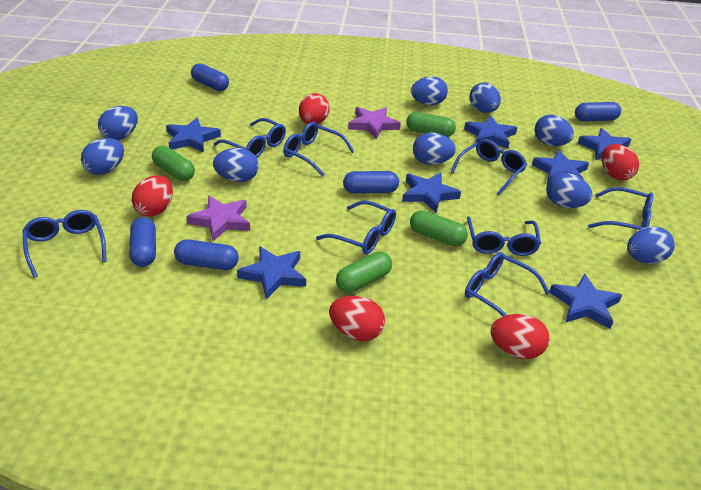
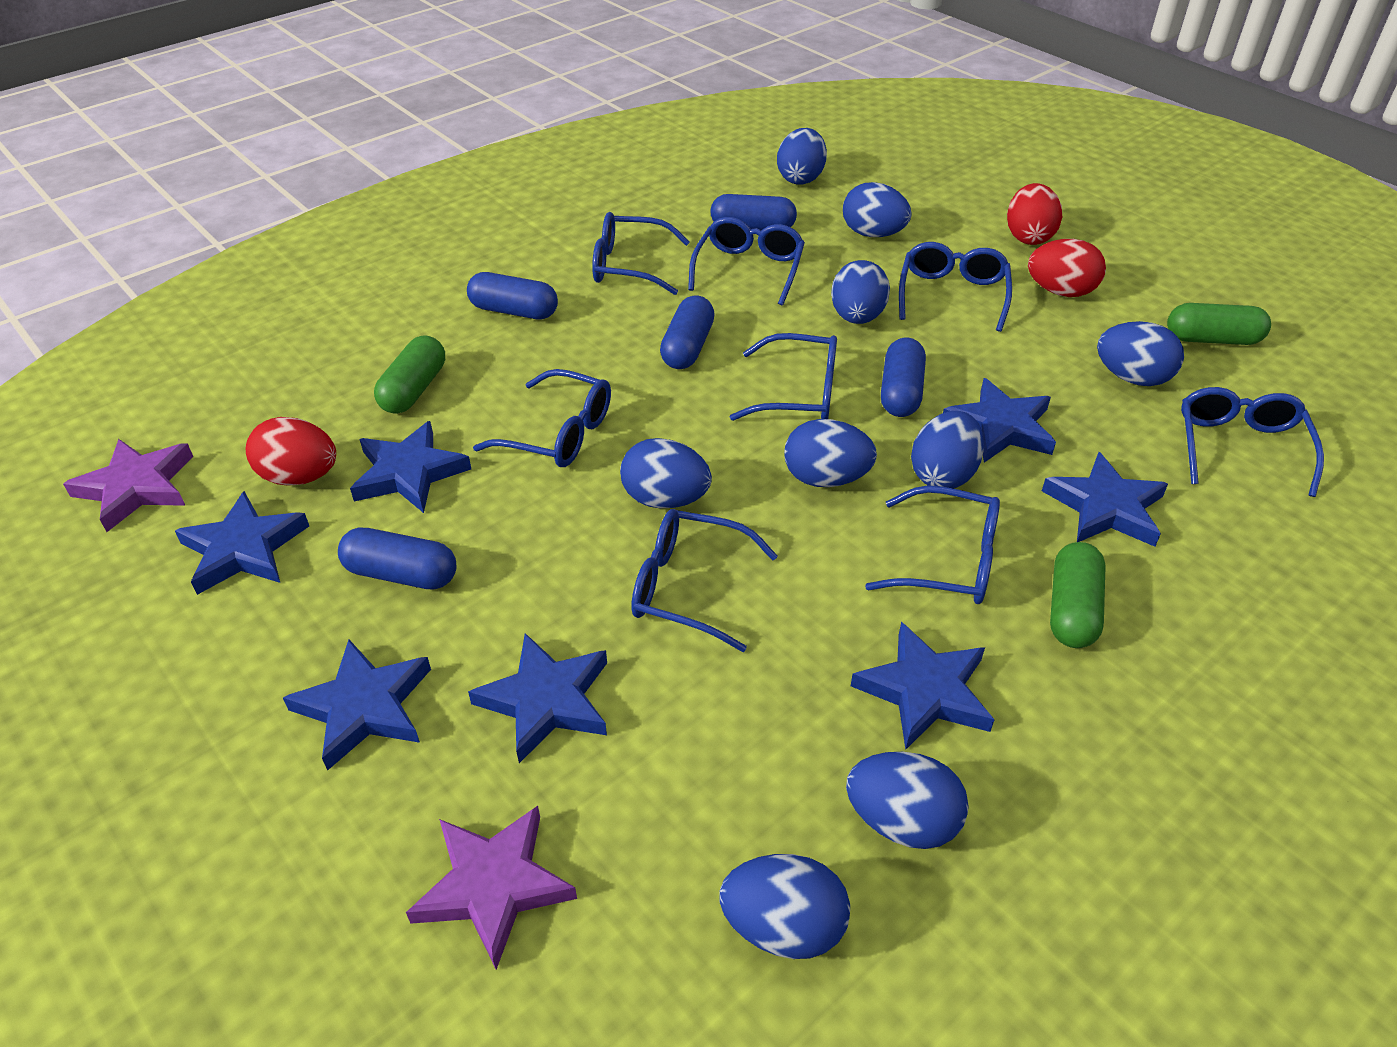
green capsule: [152,146,195,181] [336,251,392,293] [406,112,456,137] [410,210,468,246] = 4 -> [374,335,445,414] [1050,542,1106,648] [1167,303,1271,345] = 3
red egg: [132,175,173,217] [299,93,330,124] [329,296,385,341] [490,314,550,359] [602,144,639,180] = 5 -> [246,417,336,485] [1007,183,1062,245] [1028,239,1106,297] = 3

